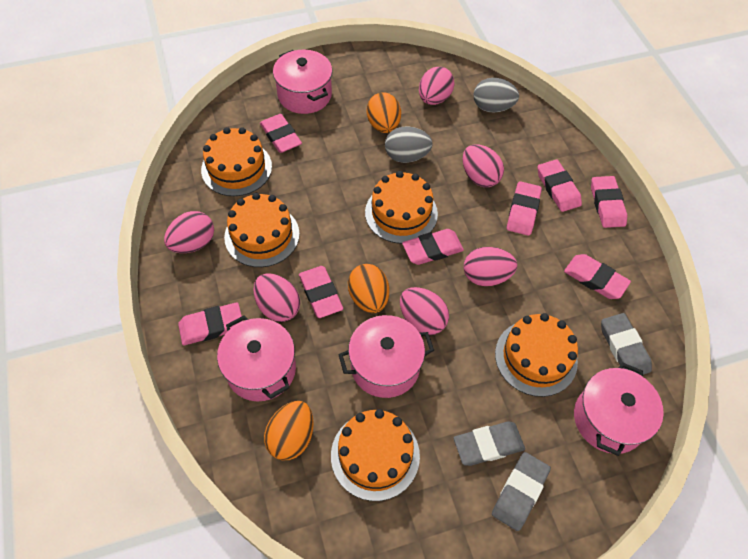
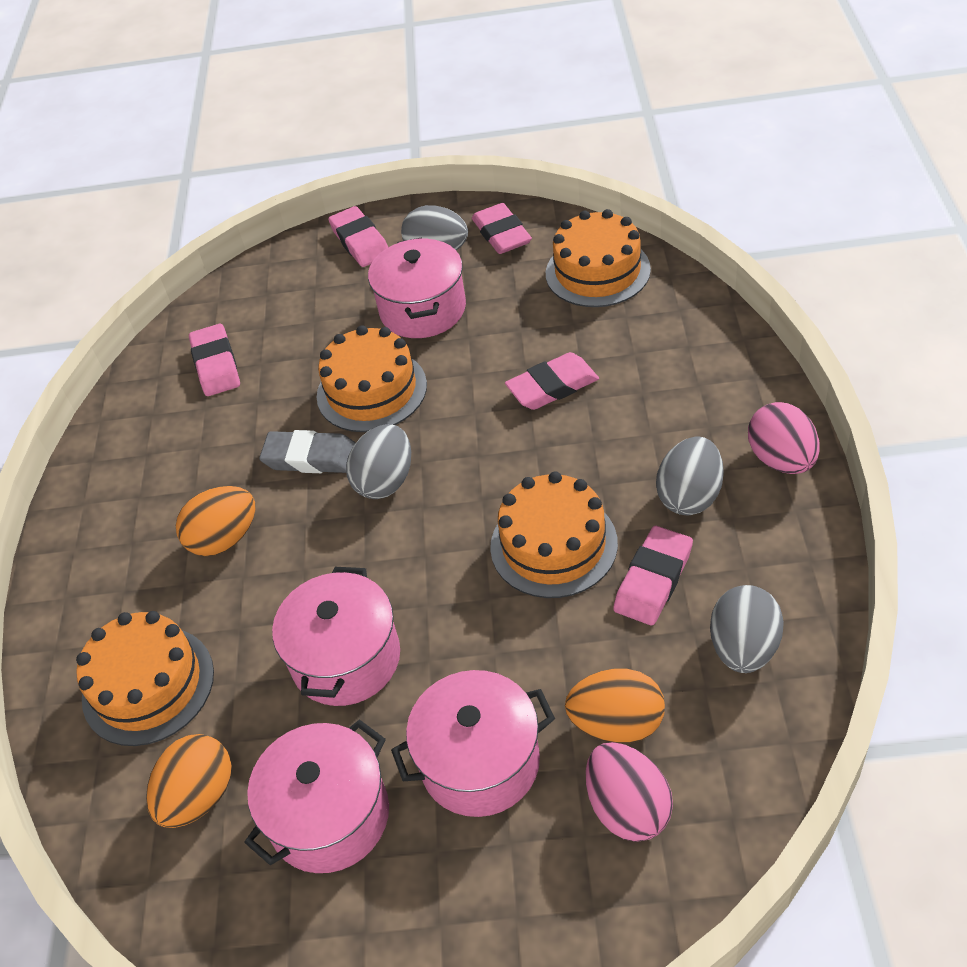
grey egg: [385,126,433,163] [474,78,519,112] = 2 -> [346,424,411,499] [401,205,468,250] [656,436,724,515] [710,585,784,673] = 4
grey eraser: [454,421,525,466] [492,452,551,531] [601,313,652,375] = 3 -> [259,430,355,473] = 1
orange cake: [201,127,272,196] [224,193,300,267] [331,409,420,501] [365,171,438,244] [495,313,578,397] = 5 -> [76,611,214,746] [317,325,427,432] [490,471,618,598] [546,209,651,307] = 4
pink egg: [164,211,214,253] [253,273,300,322] [400,287,449,335] [419,67,454,105] [463,144,504,187] [464,247,517,286] = 6 -> [586,742,673,842] [748,402,820,474] = 2
pink eraser: [178,302,243,345] [260,114,302,153] [299,266,343,318] [402,229,464,265] [507,181,542,236] [537,160,582,212] [564,254,631,299] [591,176,627,228] = 8 -> [189,324,240,396] [328,206,388,267] [472,203,532,254] [505,352,599,410] [613,526,693,625] = 5

